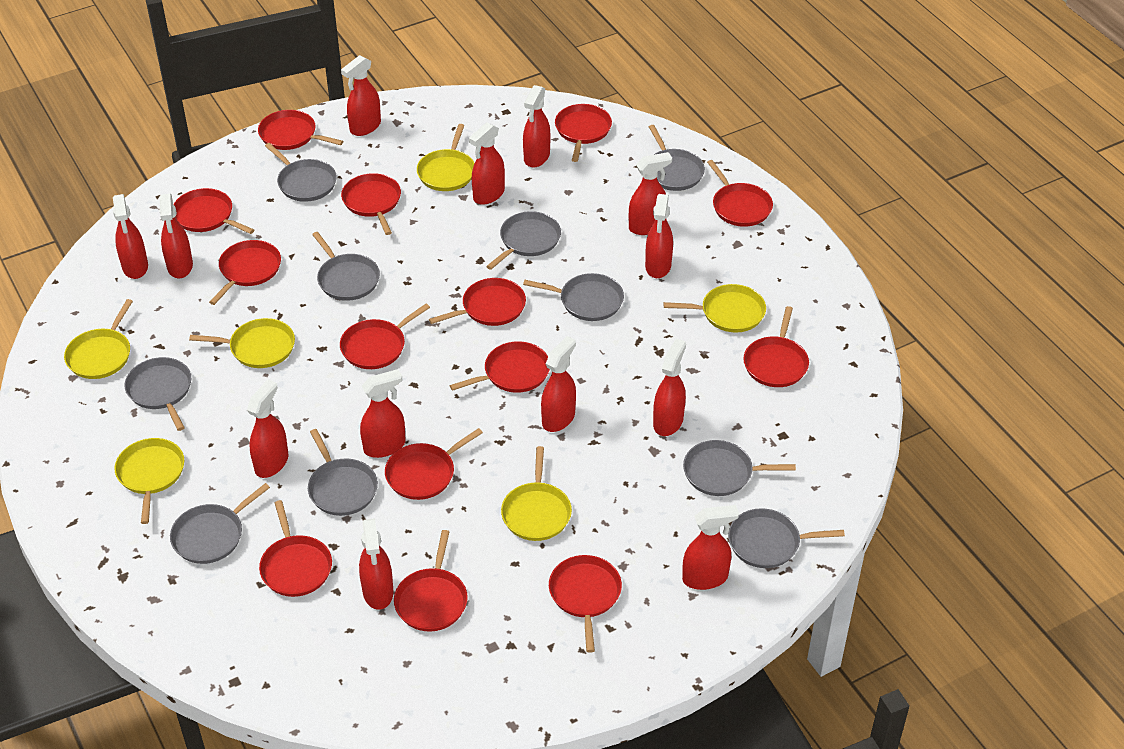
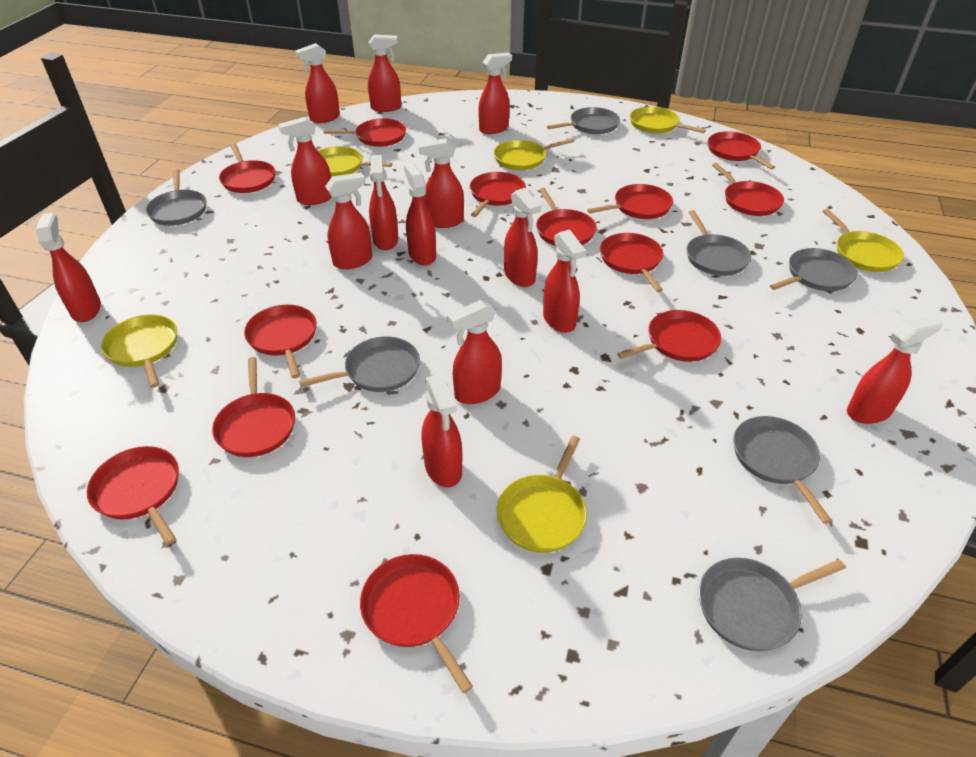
grey pan: [124,357,191,431] [170,483,270,564] [265,143,337,202] [308,429,378,516] [312,232,380,301] [486,211,561,270] [523,273,624,321] [649,125,705,191] [683,440,796,496] [728,508,845,568] = 10 -> [146,169,207,226] [299,336,420,392] [547,107,620,134] [687,210,751,276] [699,558,846,651] [733,416,832,524] [770,248,857,291] = 7
red pan: [173,188,254,234] [209,240,281,305] [258,110,343,150] [259,500,332,597] [340,304,430,369] [341,173,401,235] [385,428,483,500] [394,530,468,632] [429,278,526,326] [450,341,550,393] [549,555,622,653] [555,104,612,162] [707,160,773,227] [743,306,809,387] = 14 -> [87,446,179,545] [212,357,295,457] [219,143,275,193] [244,305,317,378] [324,118,406,147] [360,554,473,693] [470,172,526,217] [536,188,597,246] [587,184,673,219] [600,233,663,292] [617,310,721,362] [708,131,775,169] [712,163,784,216] = 13
red spray bottle: [113,194,148,279] [159,194,193,278] [247,379,288,478] [341,55,381,136] [359,518,394,610] [360,369,406,458] [469,123,505,205] [523,85,550,168] [541,336,576,432] [629,152,672,235] [645,194,673,278] [653,339,686,436] [682,505,739,590] = 13 -> [36,213,101,322] [278,117,332,205] [295,43,340,123] [325,173,372,269] [368,34,401,112] [369,155,398,250] [404,163,436,266] [418,138,464,228] [421,374,462,487] [447,300,502,404] [478,53,512,134] [504,188,541,287] [543,230,586,333] [847,316,943,424] = 14

